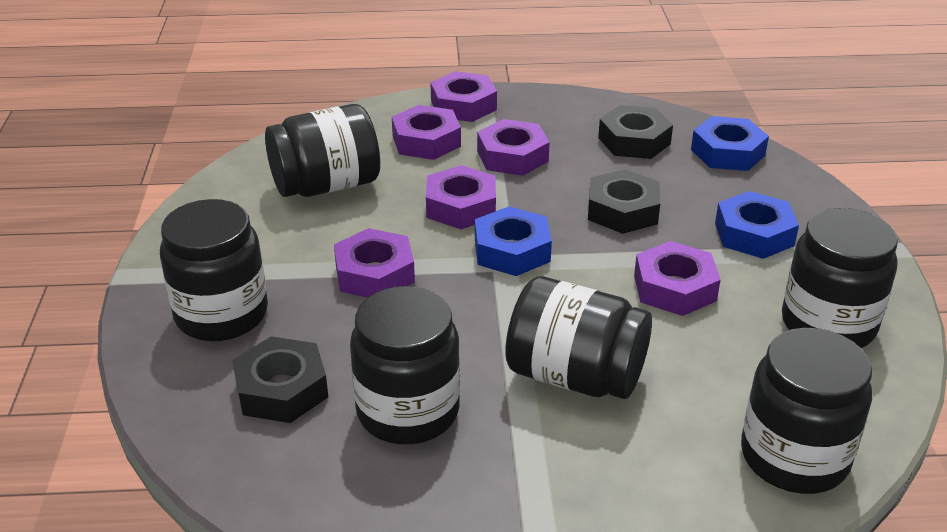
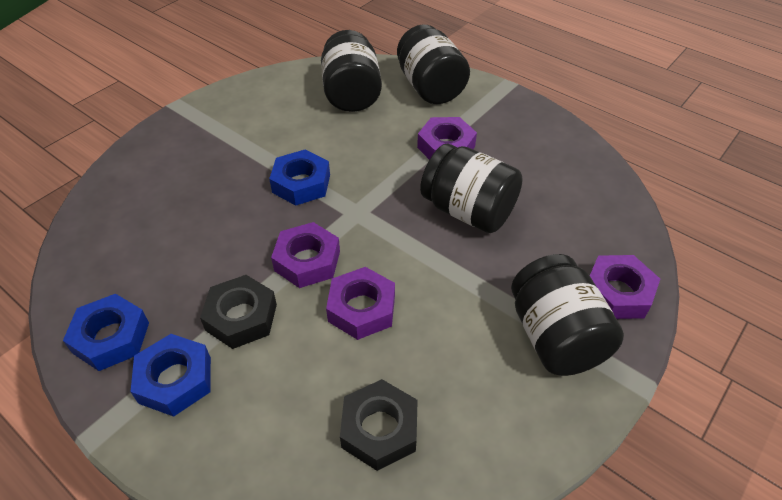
black jar: [160,199,268,341] [265,104,380,197] [350,286,460,444] [505,276,652,399] [741,328,872,494] [782,208,898,348] = 6 -> [321,30,382,112] [397,24,470,104] [420,144,523,233] [511,254,624,376] = 4
black nut: [232,336,328,423] [588,169,660,234] [598,105,673,159] = 3 -> [200,275,277,349] [340,379,418,471] = 2
purple nut: [334,228,415,298] [392,105,461,160] [426,165,496,229] [430,71,497,122] [477,119,550,176] [634,241,721,316] = 6 -> [271,222,340,288] [326,267,395,340] [417,117,477,160] [590,255,660,319] = 4

